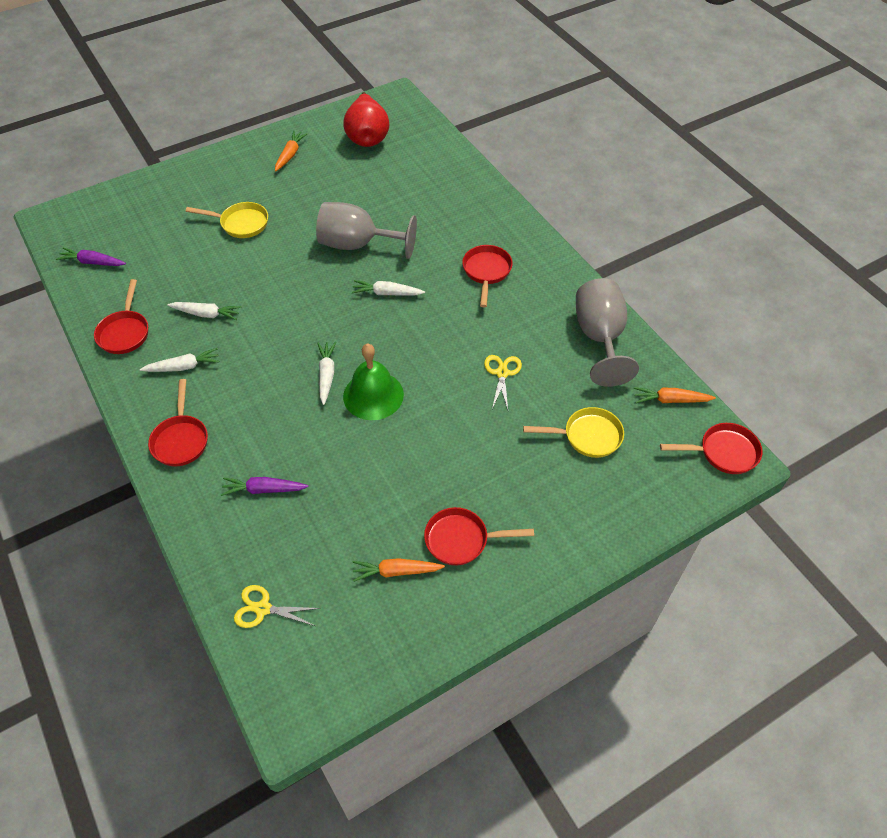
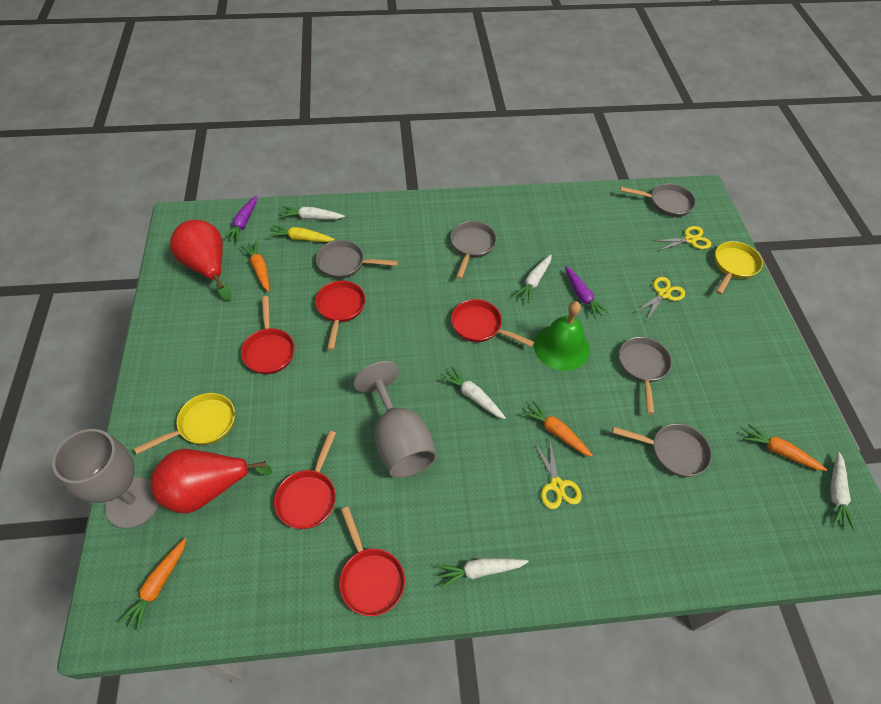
grey pan: none = 0 -> [316,240,398,279] [451,221,497,279] [612,424,712,477] [619,337,672,414] [620,183,696,217] = 5
orange carrot: [275,131,308,172] [352,558,445,582] [634,387,716,403] = 3 -> [118,538,186,632] [241,241,269,292] [522,401,593,457] [743,424,827,471] = 4
red pear: [344,92,389,147] = 1 -> [151,449,272,513] [170,220,232,301] = 2
white carrot: [140,348,220,372] [167,302,241,320] [317,342,336,405] [352,280,425,296] = 4 -> [279,206,345,219] [437,558,529,588] [440,366,506,419] [514,254,552,303] [830,452,855,531] = 5
yellow carrot: none = 0 -> [268,225,335,242] = 1
yellow scissors: [234,585,321,628] [484,355,522,410] = 2 -> [534,441,582,509] [636,277,685,320] [653,226,711,251] = 3

